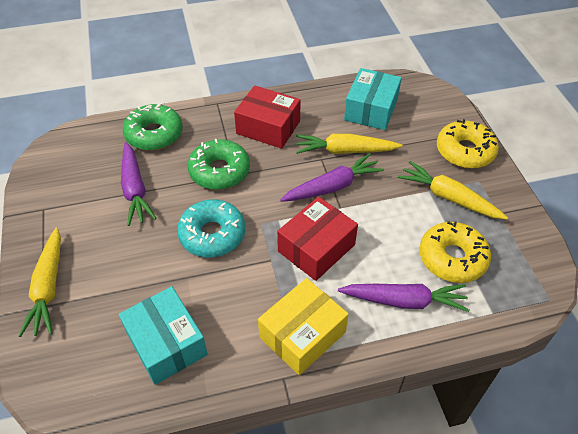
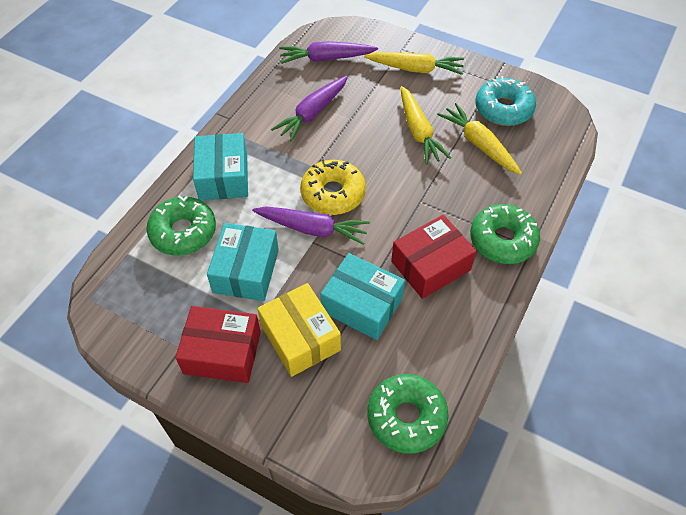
green donut: [123,103,183,150] [187,139,250,190] = 2 -> [147,196,216,256] [367,374,449,454] [470,204,540,264] = 3
turquoise box: [119,287,208,385] [344,68,402,130] = 2 -> [193,133,248,200] [207,223,279,301] [321,253,405,340] = 3
yellow donut: [419,221,491,283] [437,119,499,169] = 2 -> [300,159,366,215] = 1

